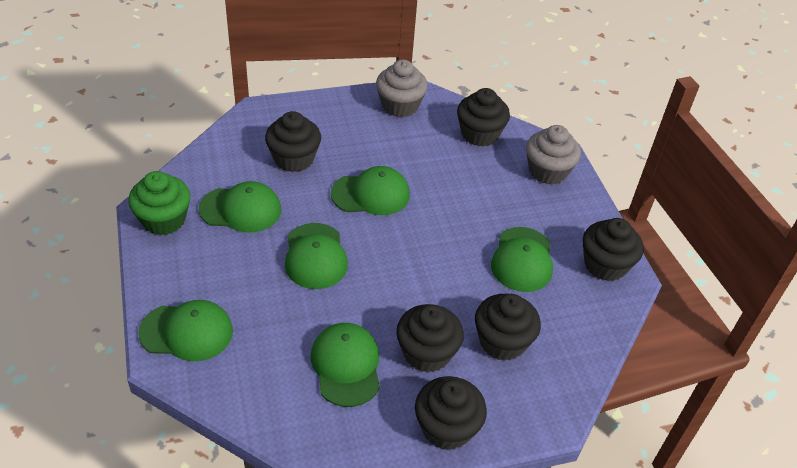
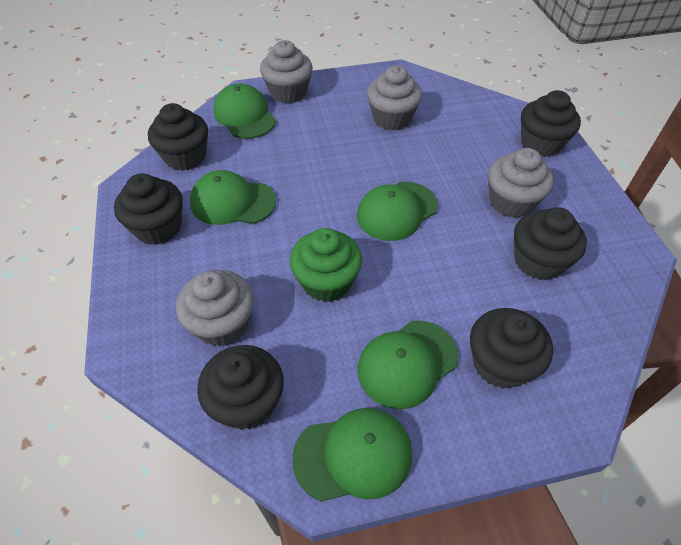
green cap: [138,300,233,361] [199,181,281,233] [285,223,348,289] [311,323,380,407] [331,166,410,215] [491,227,553,292] = 6 -> [190,170,276,225] [214,83,276,139] [292,408,412,502] [357,182,438,241] [358,320,458,409] = 5
grey cupcake: [376,60,428,117] [526,125,581,185] = 2 -> [176,270,254,346] [260,40,313,103] [367,65,422,130] [488,148,554,218] = 4

